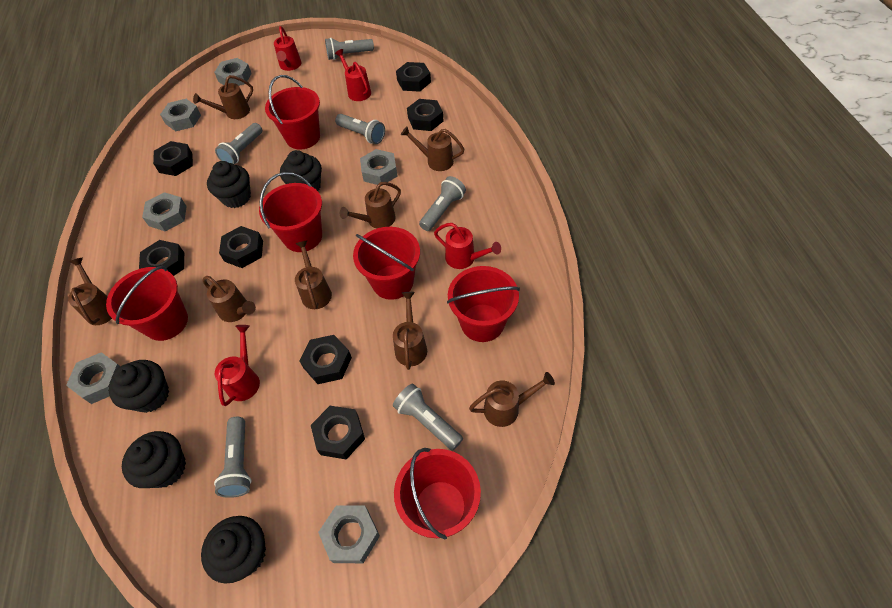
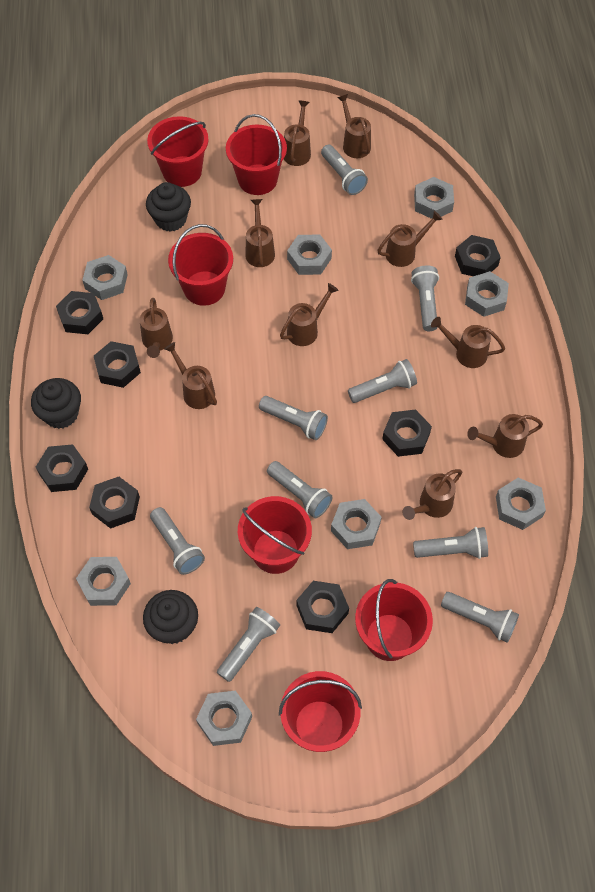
black cupcake: [109,360,169,413] [122,431,186,488] [201,516,266,584] [207,161,251,208] [280,150,322,191] = 5 -> [31,378,81,429] [143,590,198,644] [146,182,191,232] = 3
brown watering can: [68,257,112,325] [193,75,253,119] [203,276,256,322] [295,240,332,309] [340,182,401,228] [393,292,427,370] [401,126,464,171] [469,372,555,427] = 8 -> [140,298,173,358] [164,342,217,409] [245,199,275,267] [280,283,339,346] [284,100,311,166] [337,94,371,158] [377,211,443,267] [402,469,463,520] [431,317,505,368] [467,414,543,458] = 10
grey flashlight: [214,417,252,498] [215,123,262,164] [325,37,374,60] [335,114,385,144] [393,383,463,450] [419,176,466,231] = 6 -> [150,507,205,575] [217,607,280,682] [259,396,328,440] [267,461,332,518] [321,145,368,195] [348,359,417,403] [411,265,439,331] [413,527,488,559] [441,592,519,643] = 9
grey nut: [66,352,120,404] [142,192,187,232] [160,99,201,131] [214,58,252,86] [318,506,380,563] [360,149,398,186] = 6 -> [76,557,131,606] [82,255,128,300] [196,691,252,746] [287,234,332,275] [331,499,382,549] [414,177,454,219] [465,271,509,317] [496,478,546,530] = 8
red watering can: [215,325,260,406] [274,26,302,71] [335,49,371,101] [434,223,501,269] = 4 -> none = 0

